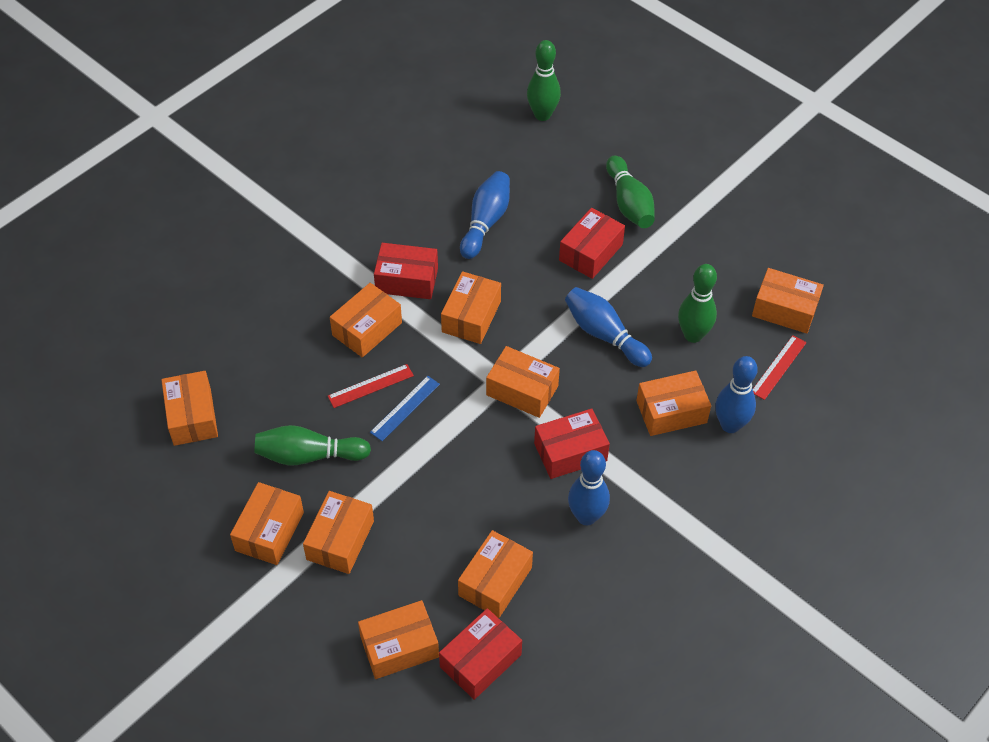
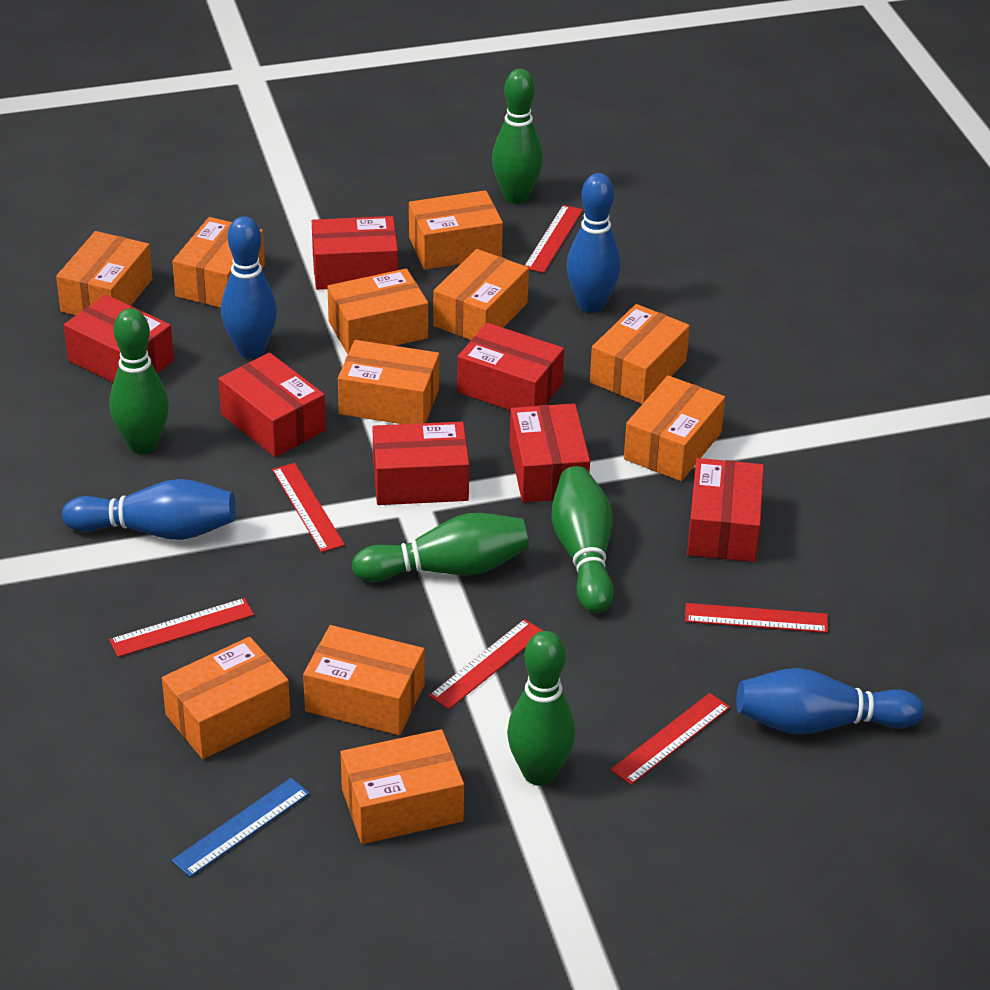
green bowling pin: [254,425,371,466] [527,40,561,121] [606,156,655,228] [678,264,717,343] = 4 -> [109,308,169,454] [352,513,529,582] [492,69,543,204] [507,631,576,786] [551,466,614,613] = 5
orange box: [161,371,218,446] [230,482,304,565] [303,491,374,574] [330,283,402,358] [358,600,439,679] [441,271,501,344] [458,530,533,618] [486,346,560,418] [636,370,711,436] [752,268,824,334] = 10 -> [56,231,152,315] [162,637,290,759] [172,217,265,308] [303,625,424,735] [327,268,428,354] [338,340,439,424] [341,729,464,844] [409,190,503,270] [433,249,529,340] [590,304,690,404] [624,375,725,481] = 11
red box: [374,243,438,299] [439,608,522,700] [534,409,610,479] [559,208,625,279] = 4 -> [64,295,174,382] [219,352,326,457] [312,216,398,290] [373,422,469,505] [457,323,564,411] [510,403,590,502] [687,458,764,562] = 7
red ruler: [328,364,414,408] [753,335,807,400] = 2 -> [109,598,254,657] [272,463,345,552] [429,619,543,709] [524,205,583,273] [611,693,730,785] [685,603,828,633] = 6

